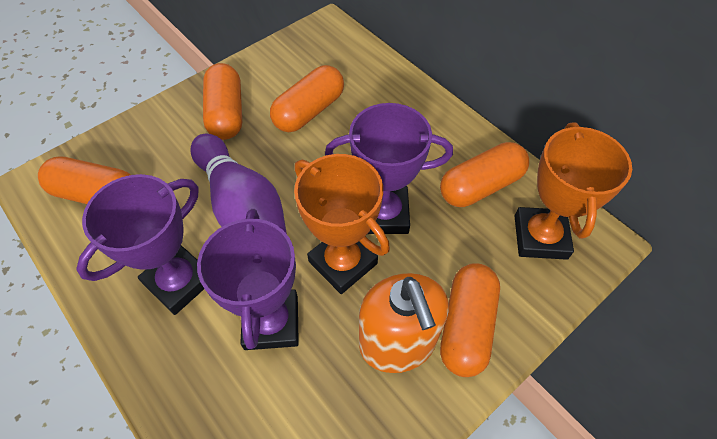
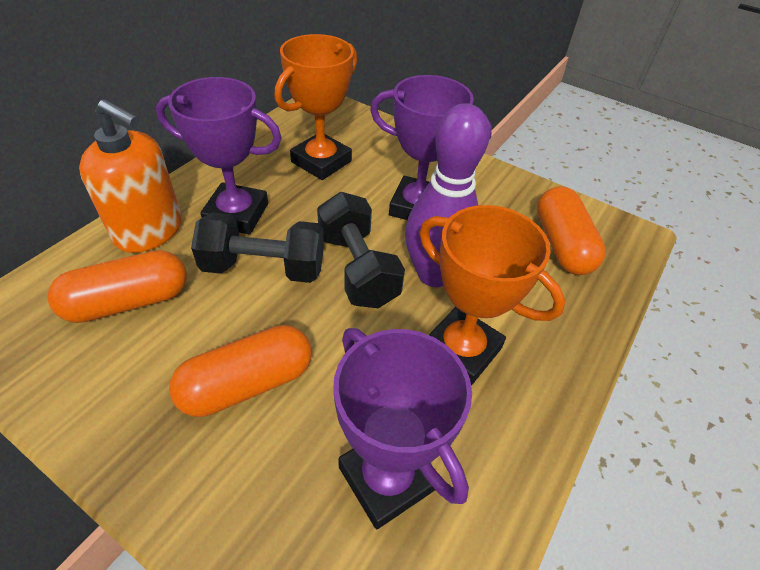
black dumbbell: none = 0 -> [191,212,324,283] [317,192,405,308] = 2
orange capsule: [38,156,130,204] [203,63,242,140] [270,65,344,132] [440,142,529,207] [440,263,500,377] = 5 -> [48,250,187,323] [169,325,312,417] [537,186,606,275] = 3

